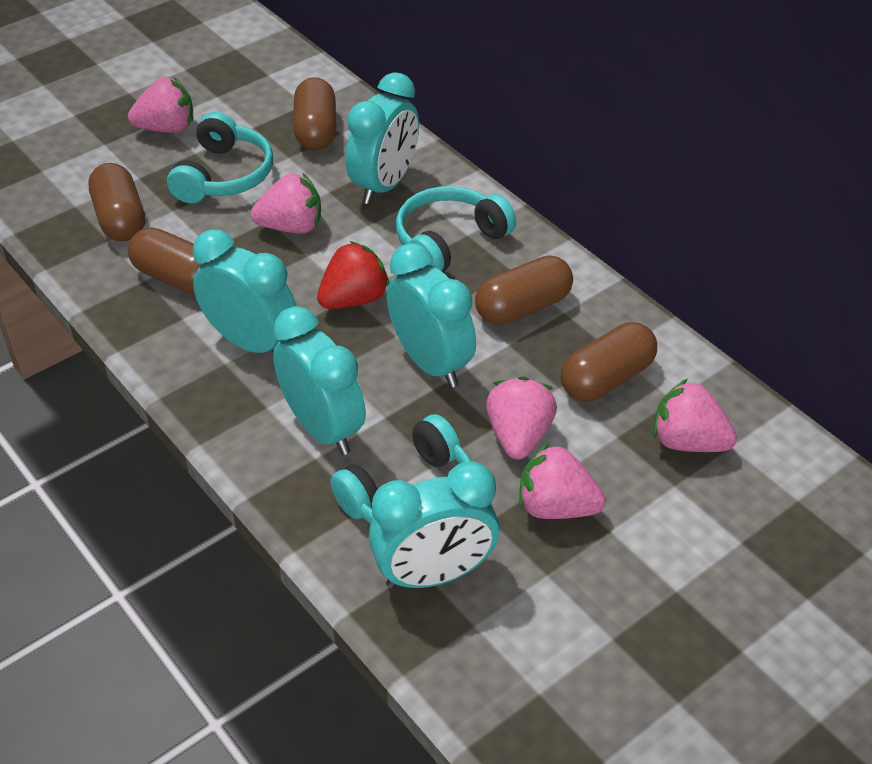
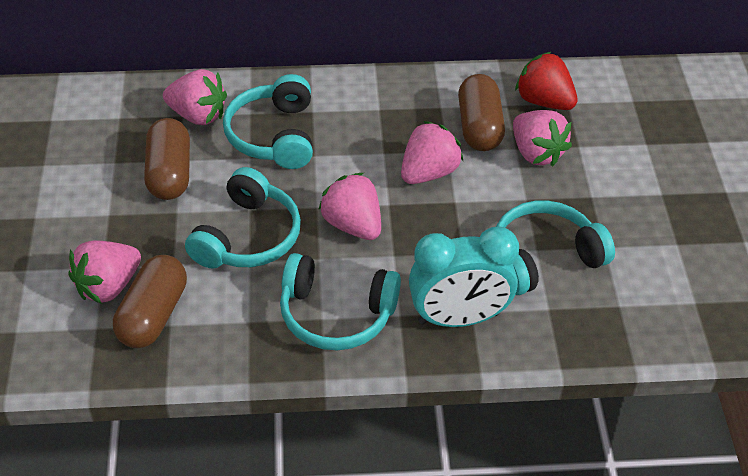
brown capsule: [88,163,145,242] [128,227,204,295] [293,77,336,151] [475,255,573,325] [561,322,657,401] = 5 -> [113,255,187,348] [144,118,190,200] [458,74,505,151] = 3
turquoise clock: [193,230,296,353] [273,306,366,455] [346,72,419,204] [369,461,499,589] [387,243,476,388] = 5 -> [409,226,519,327] = 1
turquoise headphones: [167,112,273,203] [330,414,471,524] [396,186,516,271] = 3 -> [185,167,301,269] [223,74,313,169] [280,253,401,350] [496,201,615,295] = 4

